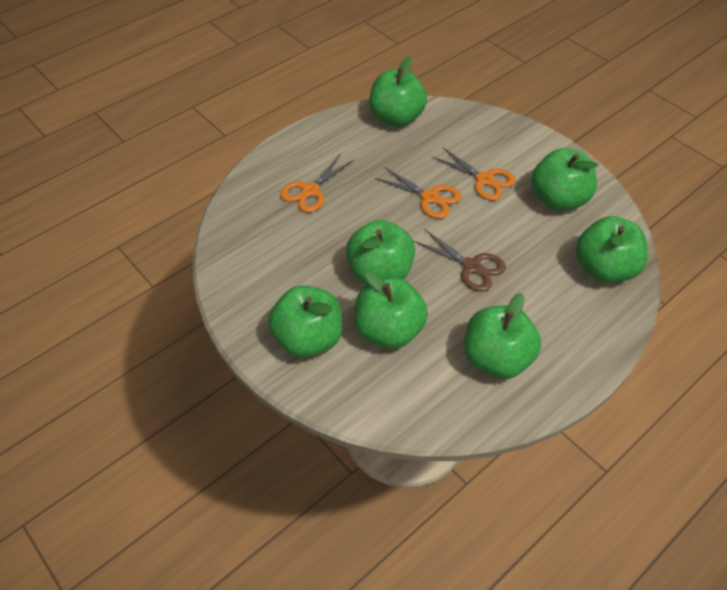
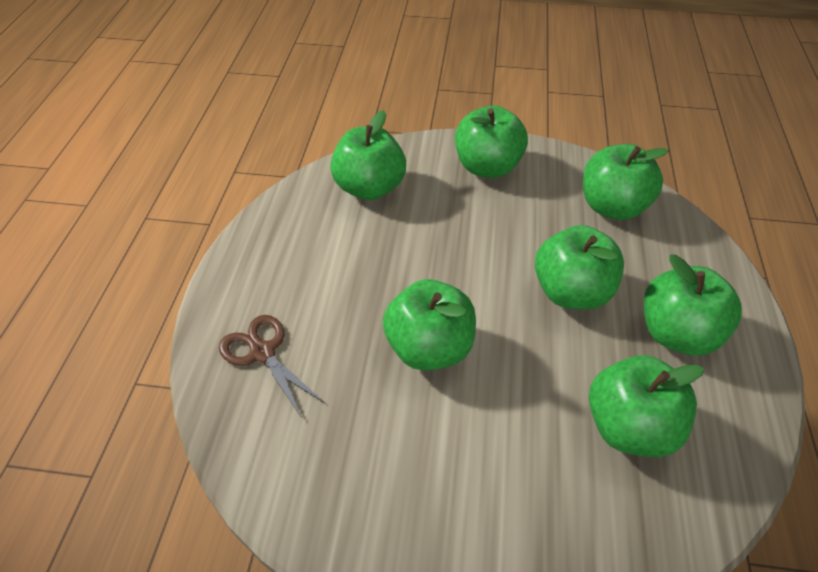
orange scissors: [280,154,354,213] [375,167,461,219] [432,148,516,200] = 3 -> none = 0

